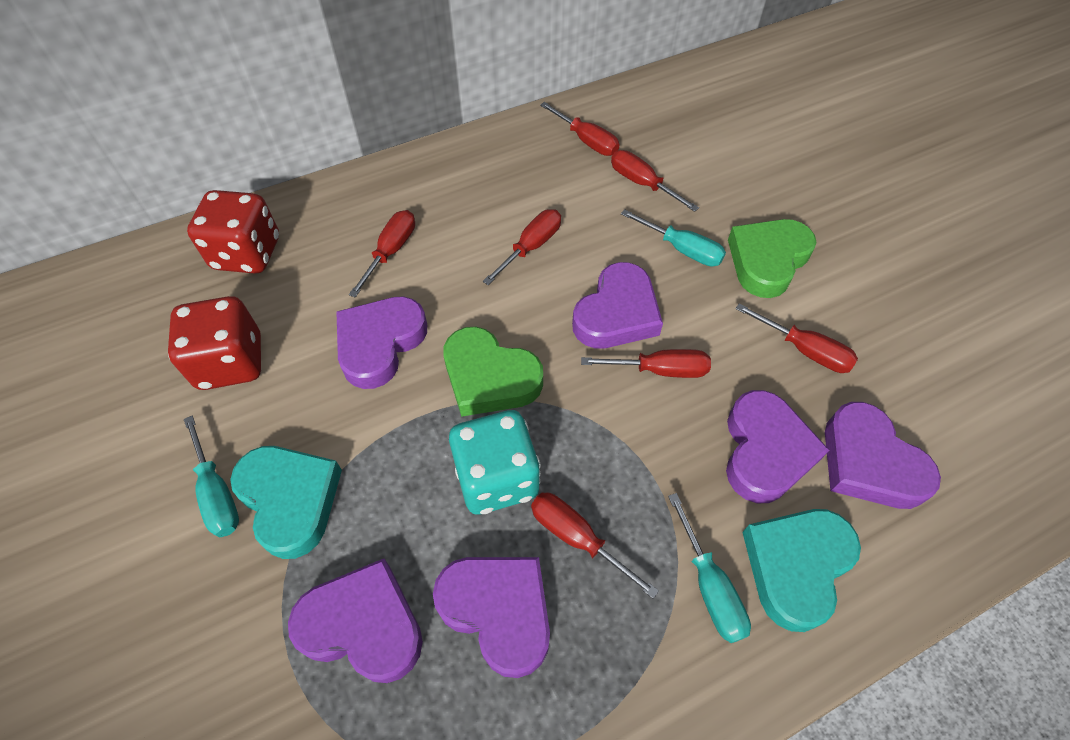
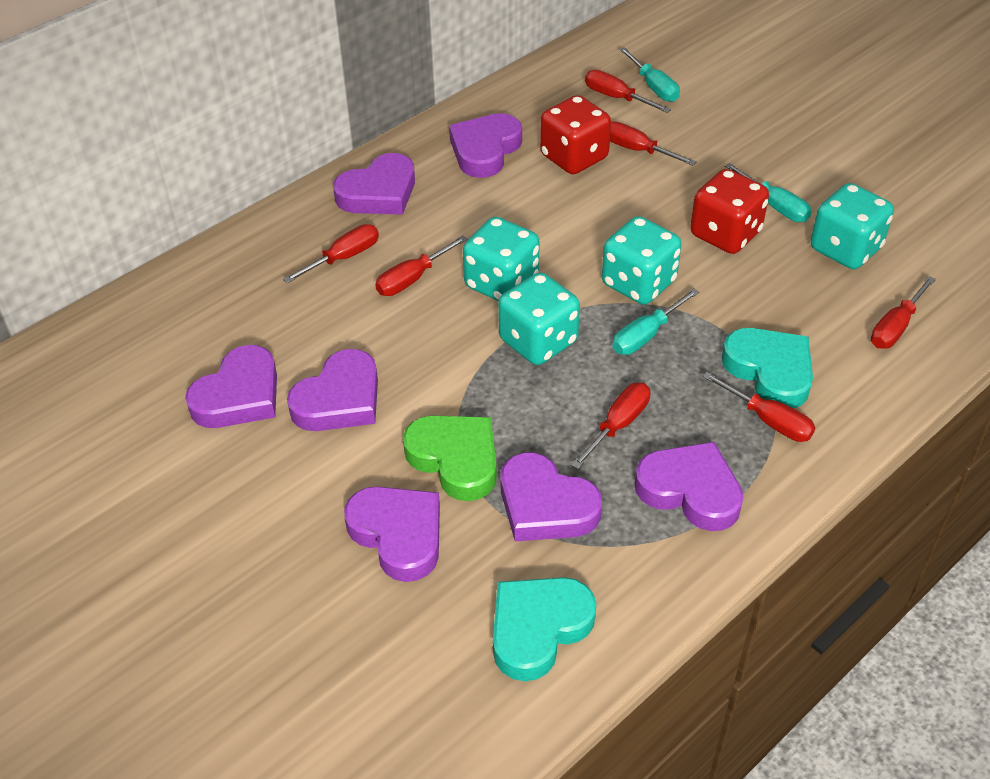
green heart: [443,327,543,417] [728,219,817,298] = 2 -> [403,416,497,501] = 1
purple heart: [288,559,423,683] [336,296,427,389] [433,557,550,678] [572,262,663,348] [726,390,829,503] [825,402,941,509] = 6 -> [185,345,277,428] [287,349,378,431] [333,153,415,215] [344,487,440,582] [449,113,522,178] [500,452,602,542] [635,442,744,531] = 7
turquoise dice: [449,410,541,515] = 1 -> [463,217,540,301] [498,272,580,365] [602,216,681,305] [810,183,894,269] = 4

